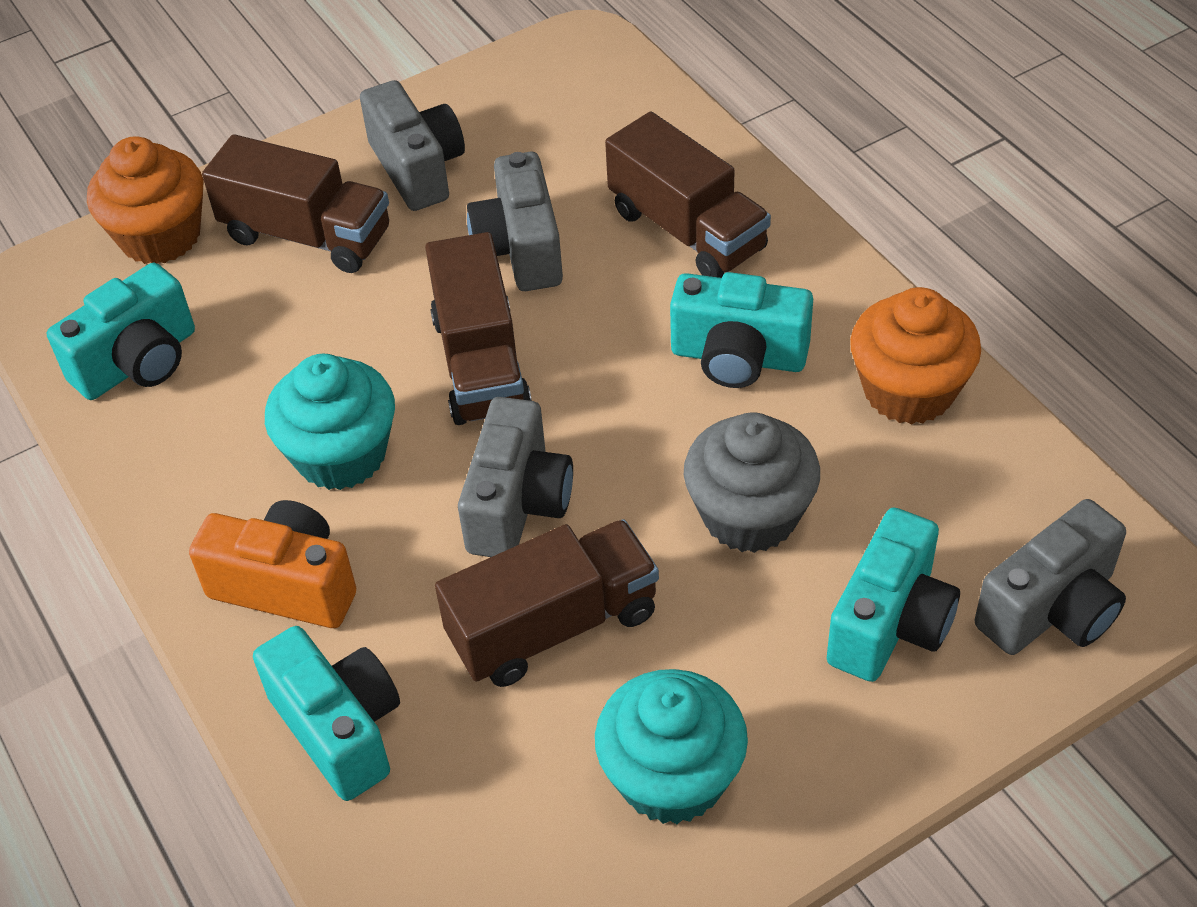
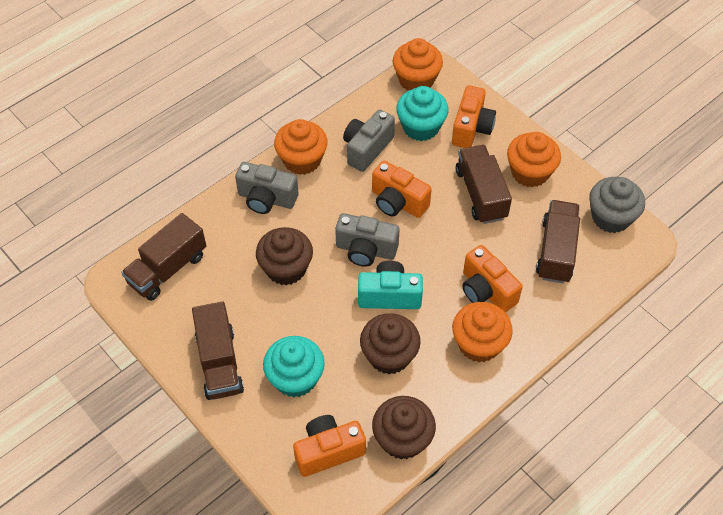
brown cupcake: none = 0 -> [256,227,313,286] [360,313,421,374] [372,396,436,460] = 3
grey camera: [360,80,465,211] [458,397,573,557] [467,152,563,291] [975,499,1126,655] = 4 -> [235,162,299,214] [335,213,400,267] [343,110,395,172] = 3
orange camera: [189,500,356,628] = 1 -> [293,415,366,477] [372,161,432,218] [452,85,496,148] [462,245,523,312] = 4
orange cupcake: [87,136,203,264] [850,287,981,425] = 2 -> [274,119,328,175] [393,38,443,90] [452,302,513,362] [507,132,561,188] = 4
turquoise camera: [47,263,195,400] [253,626,400,801] [670,272,813,388] [827,507,960,682] = 4 -> [358,261,423,309] = 1

